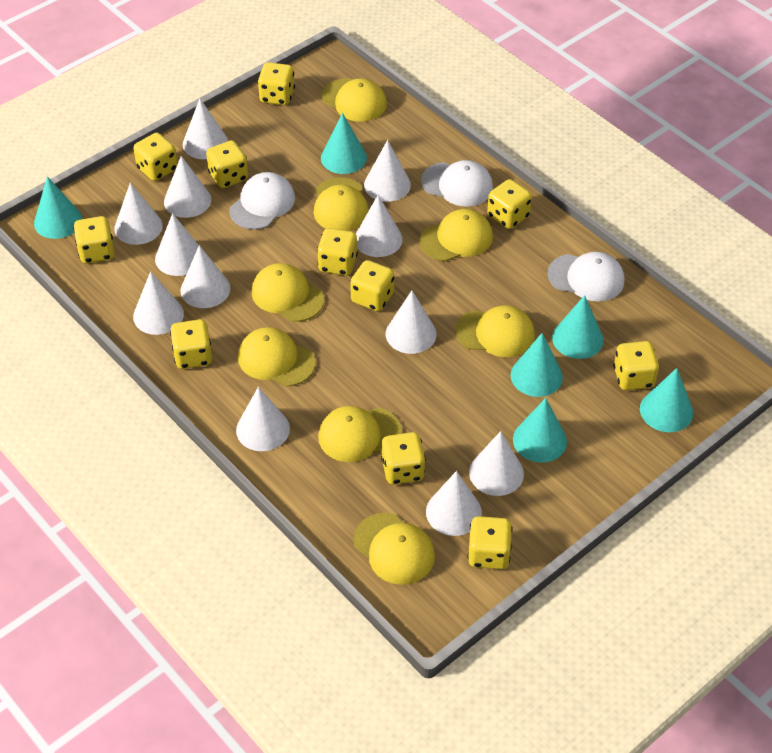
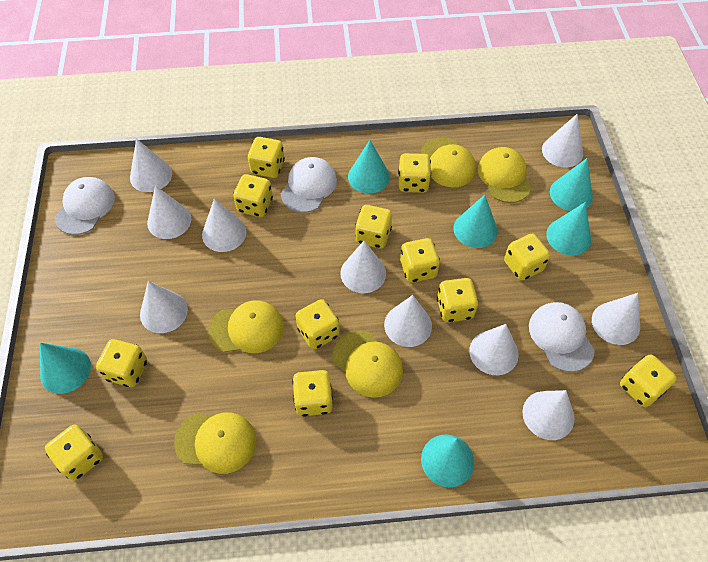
white cone: [114,182,163,245] [133,271,184,335] [155,213,199,276] [164,156,211,218] [180,245,230,308] [183,99,228,159] [236,387,290,451] [356,195,403,257] [364,140,411,202] [386,290,436,354] [426,471,482,536] [469,431,524,496] = 12 -> [130,139,172,192] [140,281,188,333] [147,185,191,239] [202,199,246,252] [340,241,386,293] [384,295,432,347] [469,324,519,375] [522,390,574,440] [542,114,583,168] [592,293,640,345] = 10
yellow cap: [238,327,316,387] [251,263,324,322] [313,177,369,231] [318,406,402,462] [321,78,387,122] [354,513,435,585] [420,209,493,261] [455,305,535,357] = 8 -> [174,412,257,474] [208,301,284,353] [332,330,403,398] [420,138,476,187] [478,147,531,203] = 5
yellow dice: [73,216,115,264] [133,133,178,181] [170,319,212,369] [206,140,248,188] [258,62,295,105] [317,228,358,276] [350,260,394,311] [381,432,426,484] [468,516,512,569] [487,179,532,229] [613,341,659,390] = 11 -> [45,425,103,481] [96,339,147,387] [233,174,273,217] [248,137,285,178] [292,370,333,417] [296,299,340,349] [355,205,392,249] [398,153,431,193] [400,238,440,283] [437,278,479,322] [504,234,550,281] [620,354,677,407] = 12

